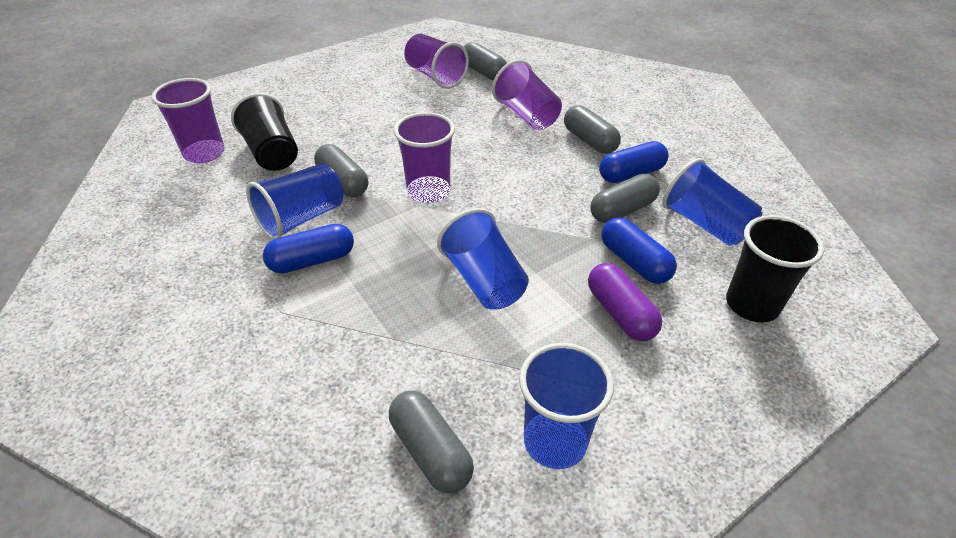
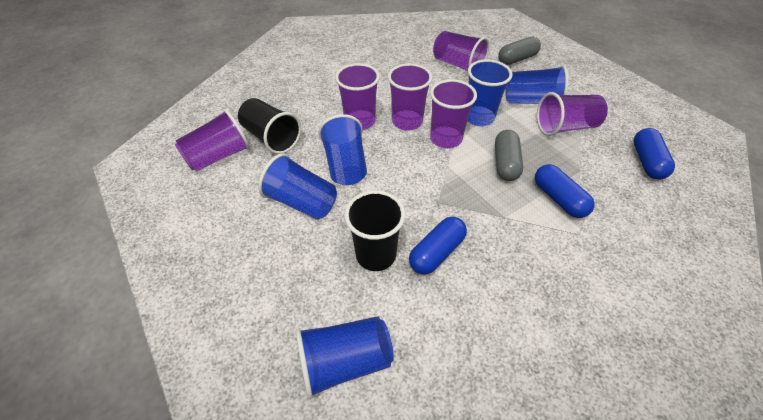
blue cup: [246,164,344,240] [437,208,529,309] [519,343,614,469] [662,158,762,246] = 4 -> [258,153,337,220] [296,316,394,399] [318,114,367,185] [467,59,512,126] [506,65,568,104] = 5
grey capsule: [314,144,368,197] [389,391,474,493] [463,42,507,81] [564,105,621,154] [590,174,660,223] = 5 -> [495,130,523,181] [498,37,541,65] = 2
purple capsule: [588,263,662,341] = 1 -> none = 0
purple cup: [151,78,225,163] [394,112,455,203] [404,34,469,89] [492,59,562,130] = 4 -> [175,109,250,171] [335,63,380,130] [388,63,432,131] [430,79,477,148] [433,31,489,71] [537,92,608,136] = 6

